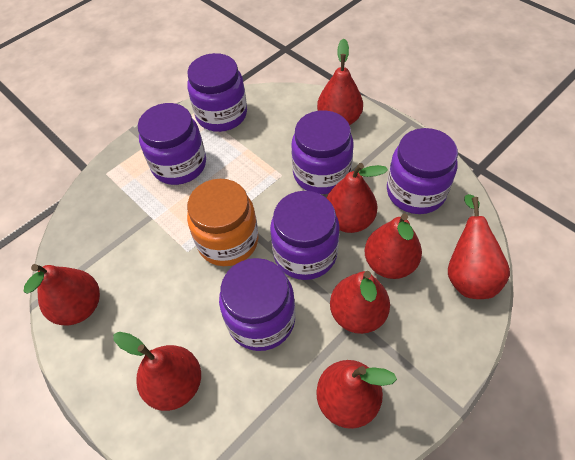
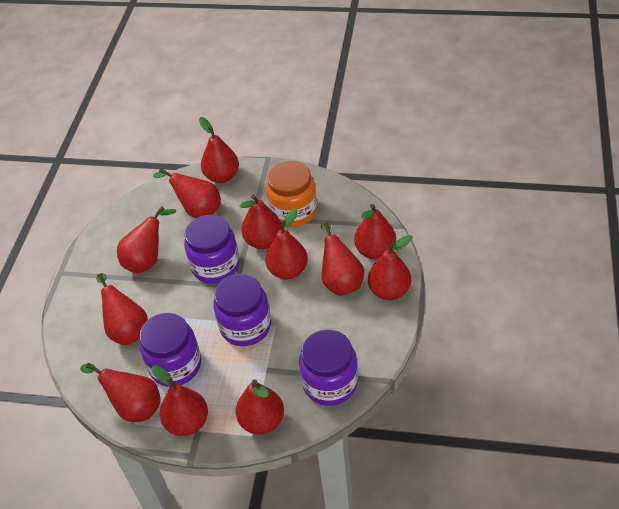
purple jar: [138,103,206,185] [187,53,247,132] [219,258,295,351] [270,191,340,280] [292,110,354,194] [387,128,458,214] = 6 -> [139,313,201,387] [184,215,240,284] [213,274,271,346] [299,329,358,406] = 4
red pear: [24,264,100,325] [113,332,201,411] [316,360,397,429] [317,39,363,125] [326,163,388,233] [330,271,390,334] [365,213,422,279] [448,194,510,299] = 8 -> [80,363,161,422] [96,273,148,345] [117,206,176,273] [152,365,208,436] [153,168,221,218] [199,117,239,183] [236,379,284,435] [239,194,281,249] [265,208,308,279] [321,222,364,295] [354,204,396,259] [368,235,413,300] = 12

